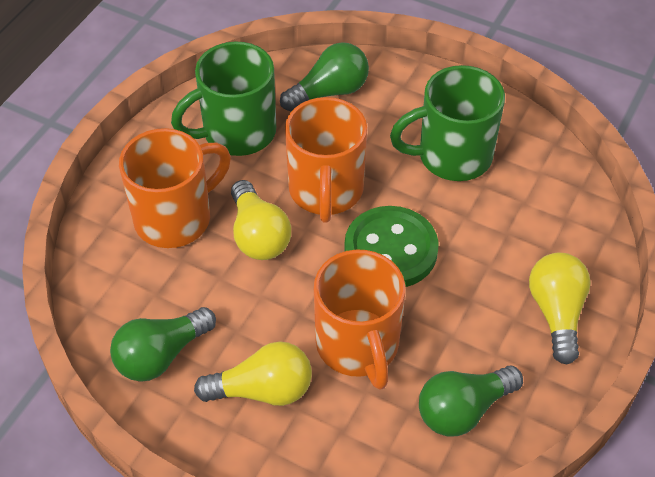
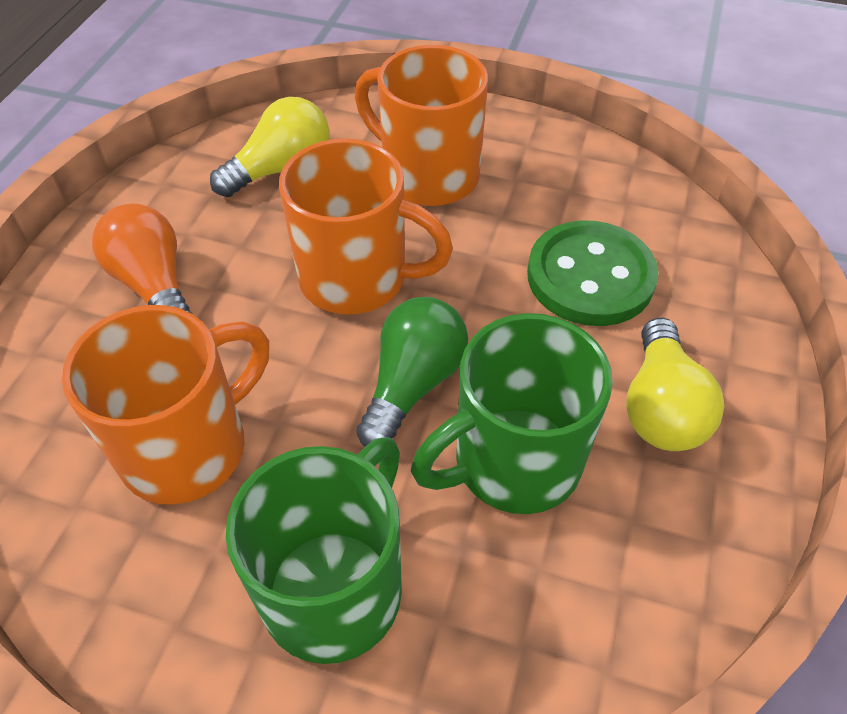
green light bulb: [110,307,216,382] [280,42,369,112] [419,366,523,437] = 3 -> [356,297,468,447] = 1
orange light bulb: none = 0 -> [92,204,192,314] = 1
yellow light bulb: [194,342,312,406] [231,180,291,260] [529,253,591,365] = 3 -> [210,97,330,197] [626,317,724,451] = 2

